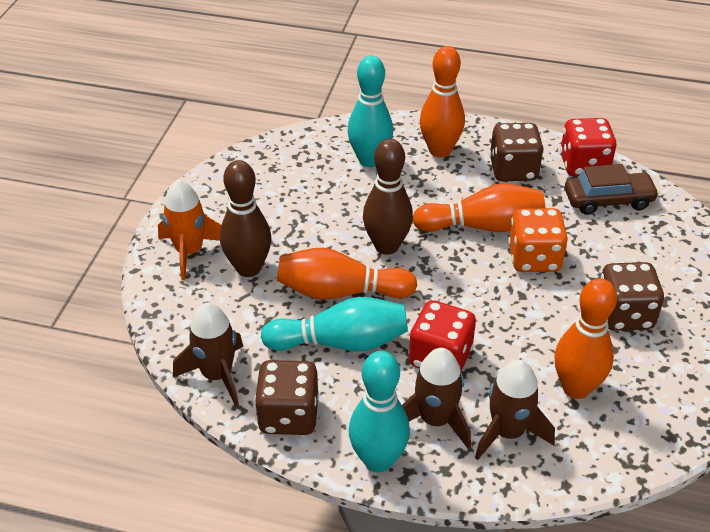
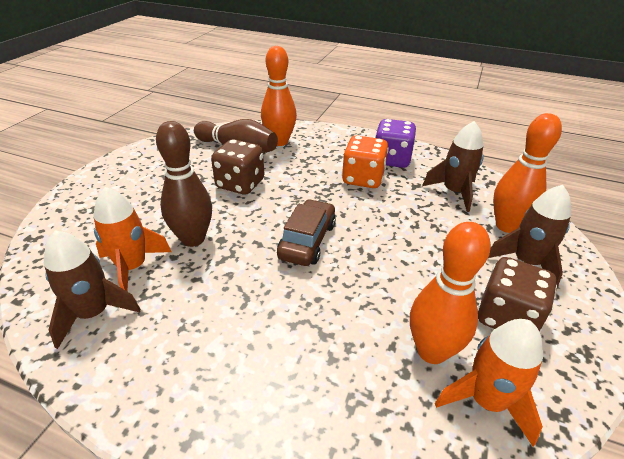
brown dice: [254,360,319,435] [489,123,544,181] [601,262,664,331] = 3 -> [211,139,264,195] [477,257,557,332] = 2
orange bowling pin: [277,248,417,300] [413,183,545,232] [420,46,465,157] [554,278,617,399] = 4 -> [261,46,297,146] [410,222,491,364] [493,113,562,233] = 3
orange rocket: [158,179,221,280] = 1 -> [94,187,171,291] [435,319,543,447] = 2
purple dice: none = 0 -> [375,119,416,168] = 1
red dice: [408,300,476,371] [560,118,617,177] = 2 -> none = 0
turquoise bowling pin: [261,297,408,351] [347,55,393,167] [349,351,410,472] = 3 -> none = 0

